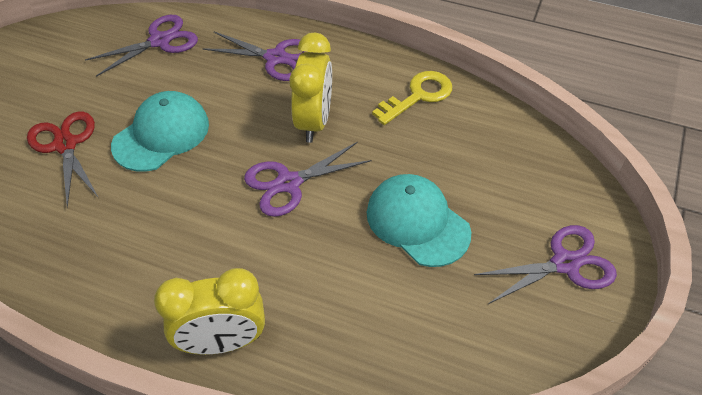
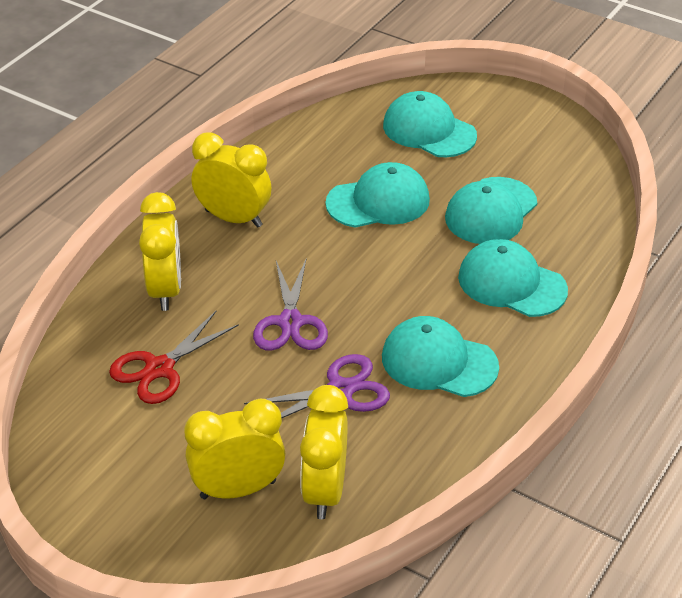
purple scissors: [85,15,198,77] [203,32,305,81] [244,142,372,217] [474,225,617,304] = 4 -> [244,354,390,419] [253,258,328,350] = 2
turquoise cap: [111,91,209,172] [367,174,471,267] = 2 -> [326,162,430,228] [382,316,499,397] [383,91,477,157] [445,177,537,244] [458,239,568,317] = 5
yellow clock: [154,268,265,355] [289,33,332,143] = 2 -> [139,192,181,311] [184,399,285,499] [192,132,271,228] [300,385,348,519] = 4
yellow key: [372,71,452,125] = 1 -> none = 0

